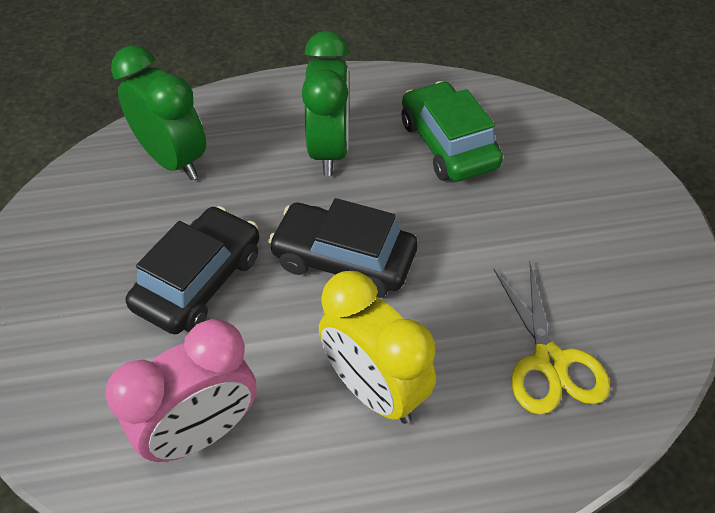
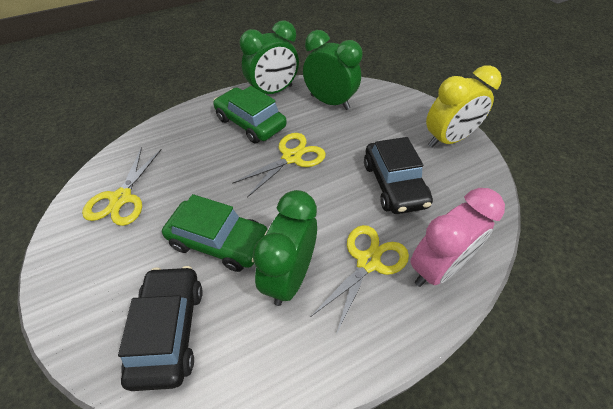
green car: [402,81,503,182] = 1 -> [162,194,268,272] [213,86,287,143] = 2
green clock: [111,45,206,180] [302,31,349,176] = 2 -> [240,20,299,94] [253,190,317,306] [303,30,362,110] = 3
yellow scissors: [493,263,610,415] = 1 -> [82,147,162,226] [232,133,326,198] [310,225,409,335] = 3

